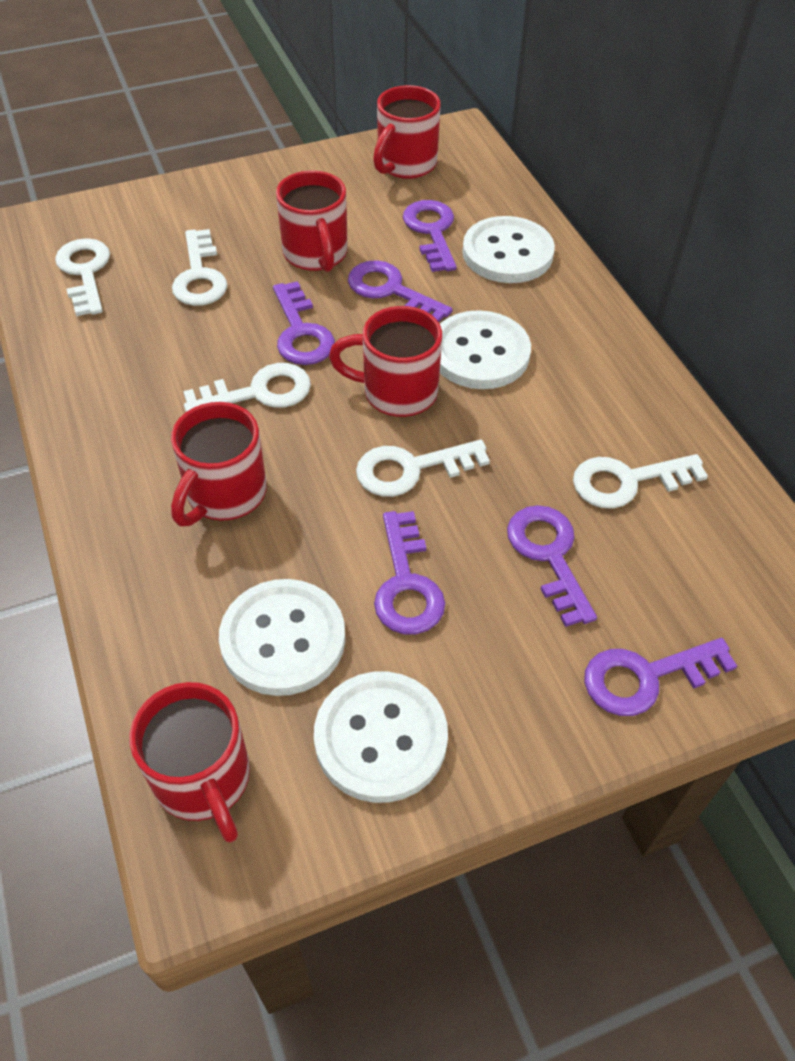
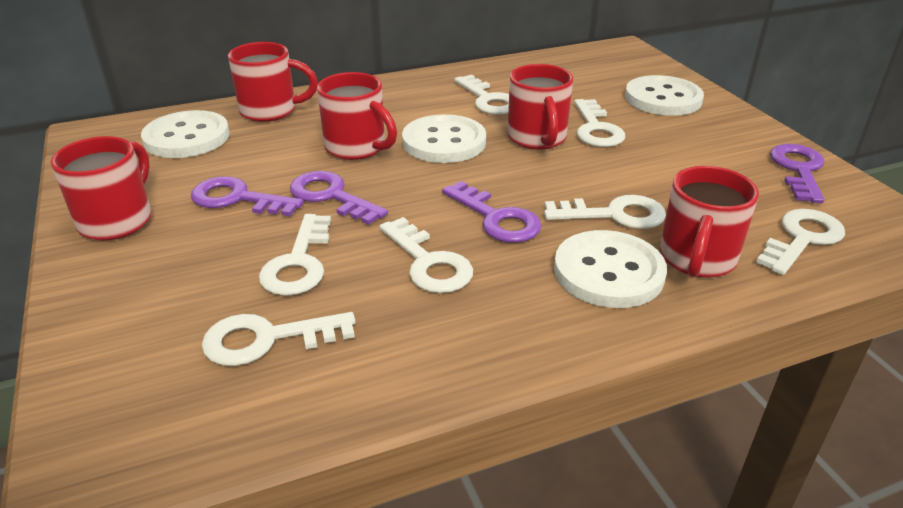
purple key: [273,281,335,365] [348,260,453,322] [374,511,445,634] [403,200,457,272] [507,505,597,627] [584,638,737,716] = 6 -> [191,176,304,216] [290,171,388,225] [442,181,541,243] [770,144,825,204] = 4
white key: [55,238,110,316] [172,229,228,306] [183,363,311,412] [356,439,490,497] [573,454,708,509] = 5 -> [202,312,355,366] [259,214,331,296] [380,217,473,293] [454,75,509,115] [544,195,666,229] [574,99,625,147] [756,209,845,275] = 7

